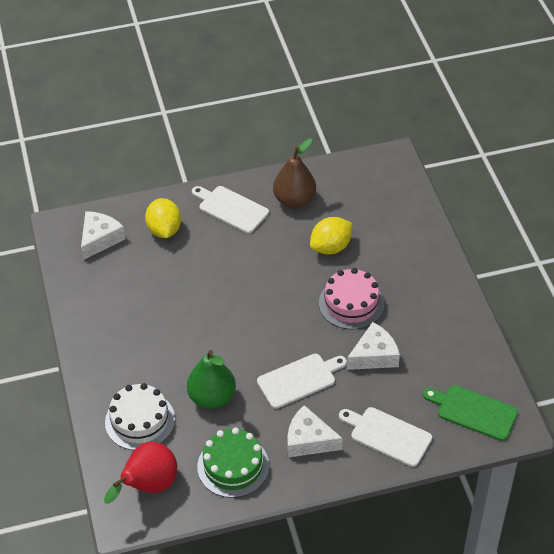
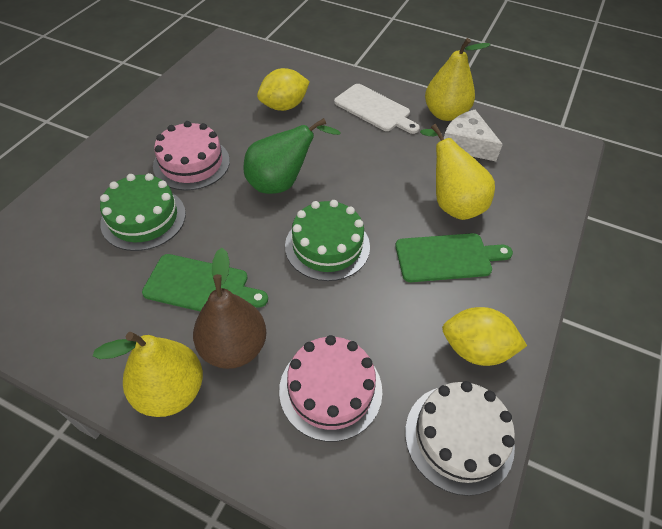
green cake: [197,428,269,498] = 1 -> [100,173,186,251] [285,200,370,281] = 2
green cutting board: [423,385,518,441] = 1 -> [142,254,268,312] [395,233,513,282] = 2
pink cake: [319,268,384,330] = 1 -> [153,121,230,191] [279,335,382,442] = 2
red pear: [104,442,177,504] = 1 -> none = 0
white cheese: [81,211,125,260] [287,405,343,458] [347,322,400,370] = 3 -> [444,110,503,161] = 1
white cutting board: [192,186,269,234] [257,354,347,409] [339,407,432,467] = 3 -> [334,84,420,134] = 1
yellow pear: none = 0 -> [93,332,203,417] [420,124,495,220] [425,38,491,121] = 3

